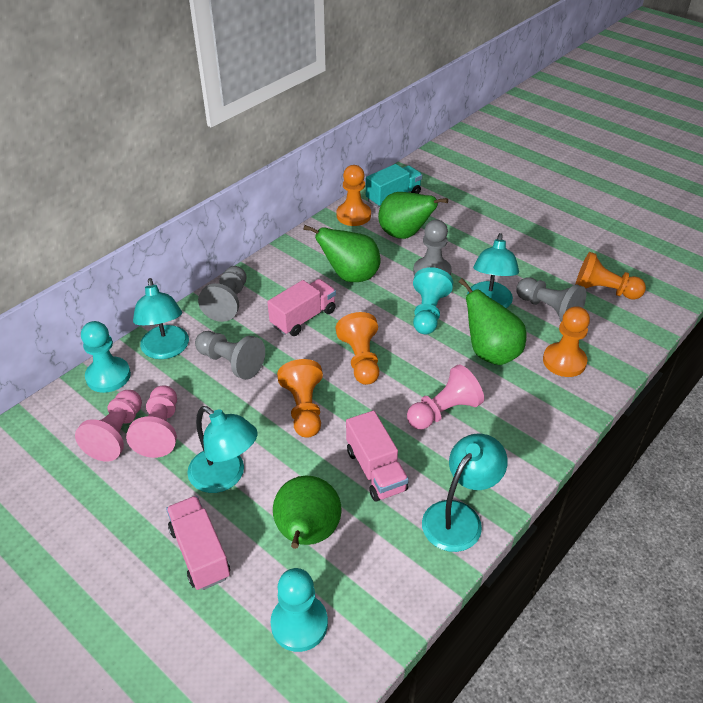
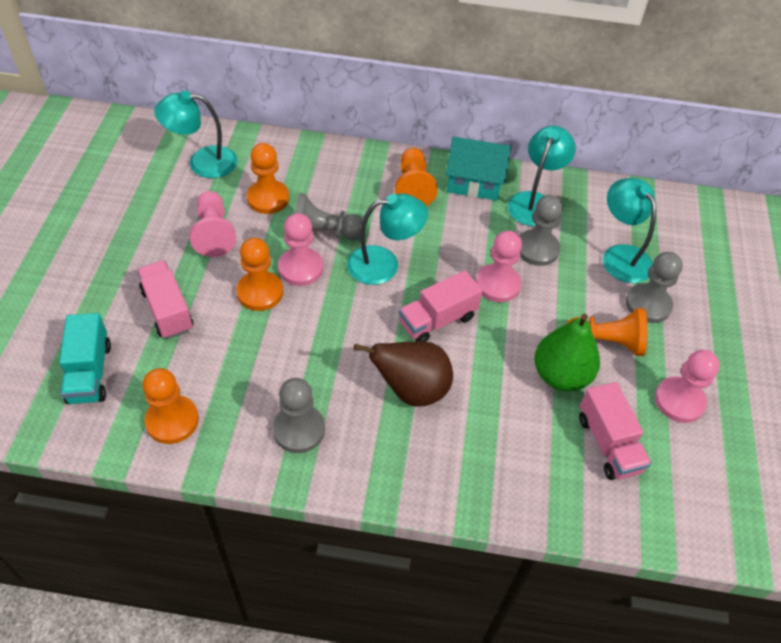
brown pear: none = 0 -> [354,342,453,407] = 1
green pear: [273,476,342,549] [303,225,380,282] [378,192,448,239] [459,278,526,365] = 4 -> [534,314,600,391] = 1
pink pawn: [75,390,142,462] [126,385,177,458] [407,364,484,429] = 3 -> [190,191,236,257] [278,213,323,286] [476,231,522,302] [655,350,720,423] = 4
turquoise house: none = 0 -> [446,136,511,200] = 1
turquoise pawn: [81,321,131,393] [270,568,328,652] [413,267,453,334] = 3 -> none = 0

